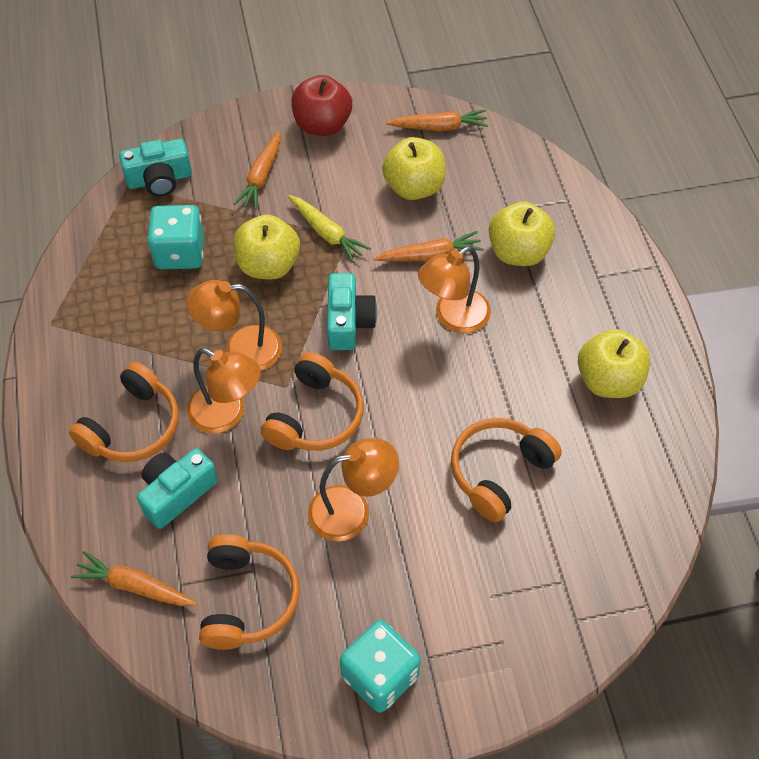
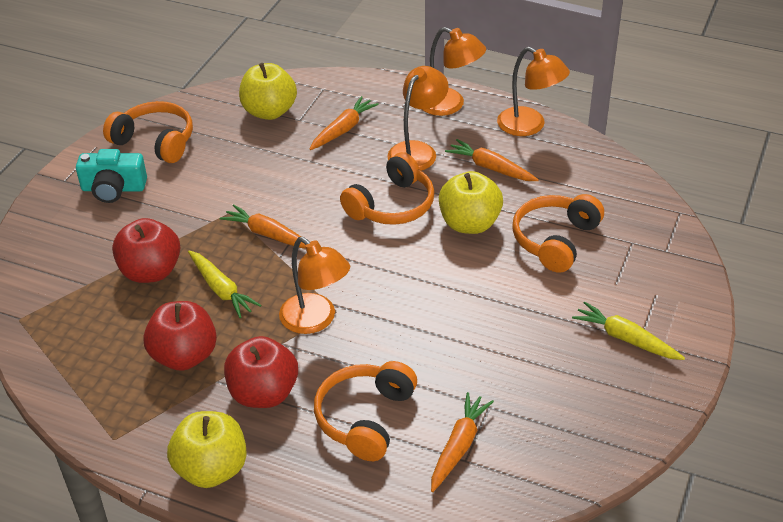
red apple: [291,75,352,136] = 1 -> [112,218,180,283] [143,301,217,371] [224,336,298,408] = 3
turquoise camera: [119,139,192,197] [137,448,218,529] [327,273,377,350] = 3 -> [76,149,147,203] = 1
turquoise dice: [147,205,204,269] [340,620,421,712] = 2 -> none = 0
yellow apple: [233,214,300,280] [382,137,446,200] [489,202,555,266] [578,329,651,398] = 4 -> [167,411,247,488] [239,63,297,120] [439,171,503,234] = 3
yellow carrot: [288,195,371,263] = 1 -> [188,250,261,318] [572,301,685,360] = 2

